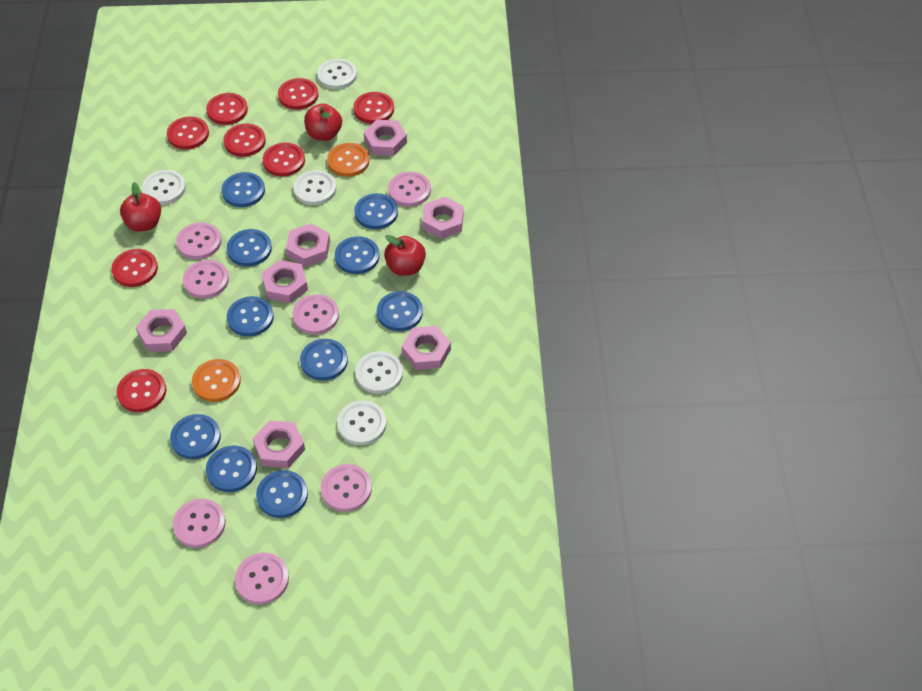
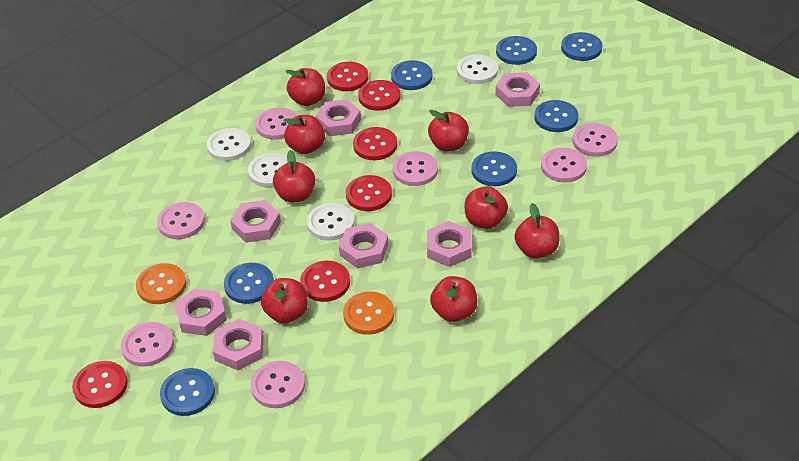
blue button: [170,414,221,460] [206,445,257,492] [222,172,265,207] [227,229,272,266] [227,296,274,337] [256,470,308,518] [300,339,348,381] [335,236,380,274] [354,193,398,229] [377,291,423,331] = 10 -> [160,368,215,416] [224,263,274,304] [391,60,433,90] [471,151,517,186] [496,36,537,65] [534,100,578,132] [561,32,602,61] = 7
red apple: [120,182,161,232] [304,104,342,141] [384,235,426,276] = 3 -> [261,278,308,323] [273,150,315,202] [283,115,325,154] [286,68,325,106] [428,110,469,151] [430,276,477,322] [465,186,508,229] [515,203,560,259] = 8
red button: [111,249,158,287] [117,369,166,412] [167,117,209,150] [206,93,248,125] [223,124,266,157] [263,143,305,177] [278,78,318,110] [353,92,394,124] = 8 -> [72,361,128,408] [300,261,350,302] [327,62,368,91] [346,175,392,211] [353,127,397,160] [358,80,401,111] = 6
white button: [142,170,186,205] [293,170,336,205] [317,59,357,89] [337,400,386,445] [355,351,403,394] = 5 -> [207,128,251,161] [248,153,288,187] [307,203,354,241] [457,54,498,84] = 4

